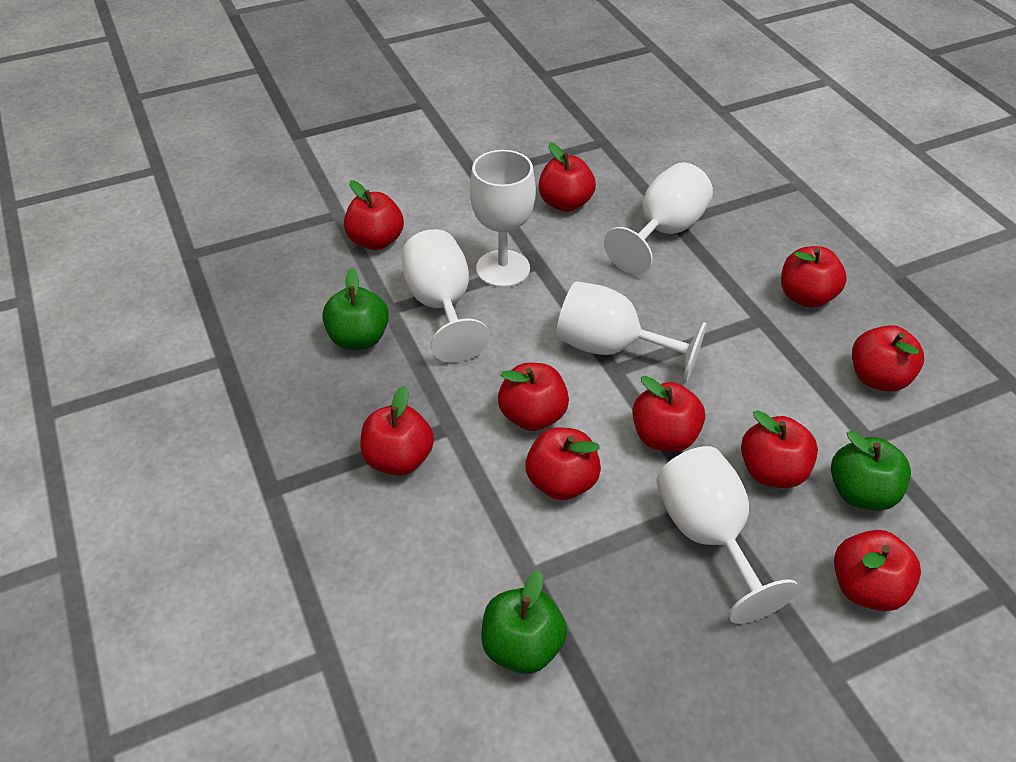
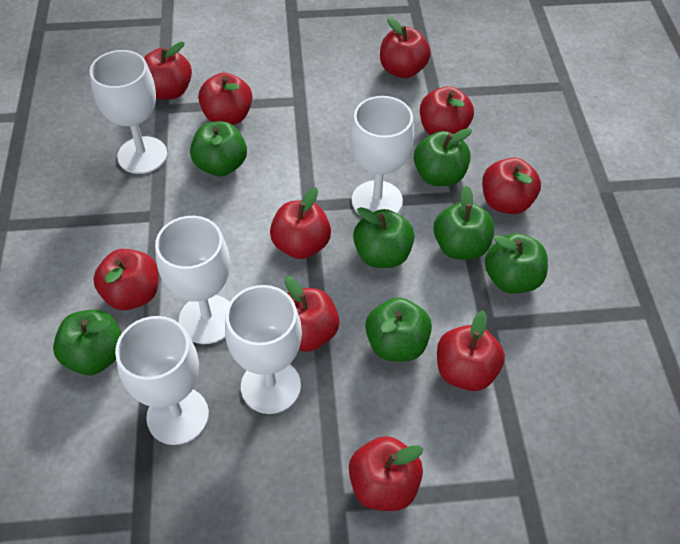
green apple: [322,269,389,350] [481,570,567,674] [831,431,911,511] = 3 -> [53,310,122,375] [190,121,247,176] [353,207,415,268] [365,297,432,361] [414,128,472,186] [433,185,495,260] [485,233,548,294] = 7

